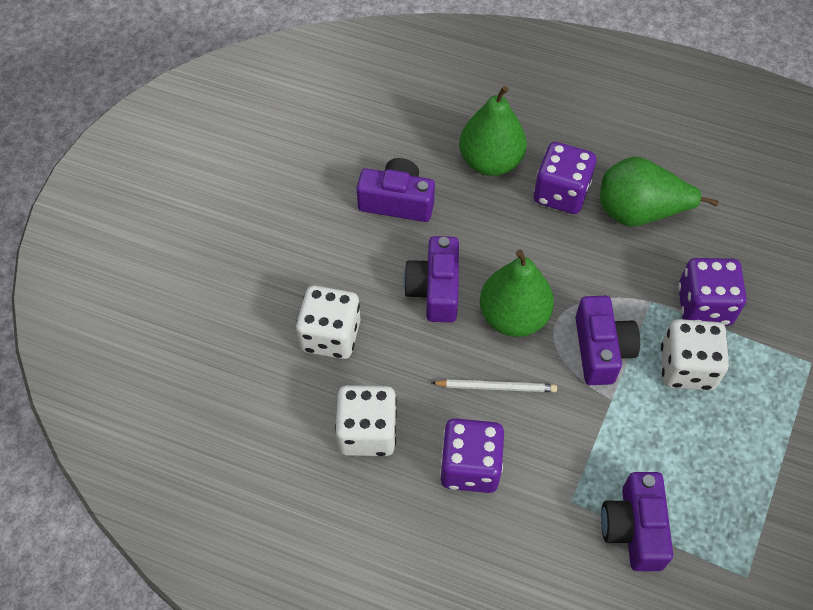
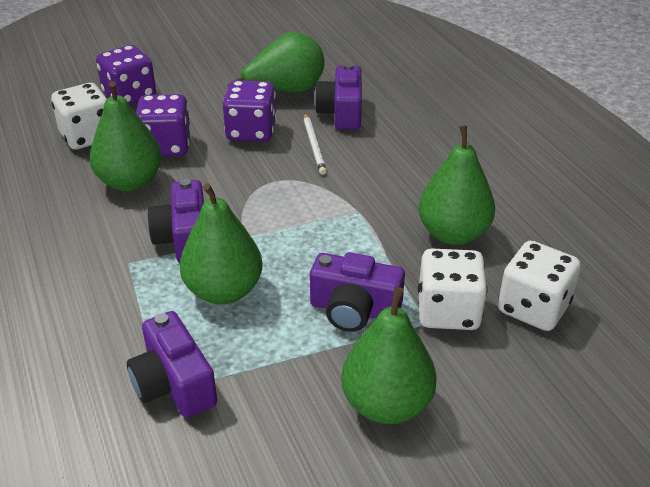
green pear: [459,86,527,176] [480,249,554,337] [600,157,719,227] = 3 -> [90,81,162,191] [180,183,263,304] [227,32,325,93] [341,287,437,424] [418,125,495,245] = 5

